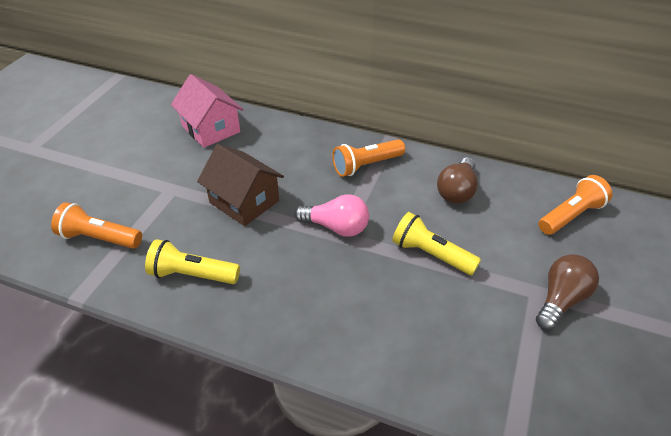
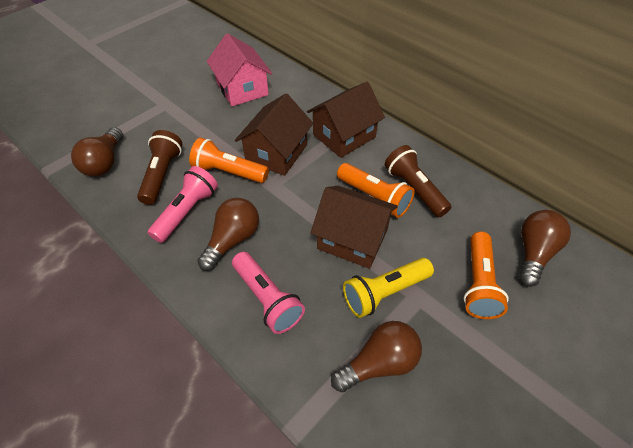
brown flashlight: none = 0 -> [137,130,182,205] [385,145,451,217] = 2
brown house: [197,144,284,226] = 1 -> [235,93,313,176] [307,82,385,158] [311,186,398,269] = 3
brown light bulb: [437,157,478,204] [536,254,599,330] = 2 -> [71,127,123,176] [197,198,259,271] [331,321,422,392] [519,210,571,287] = 4
pink flashlight: none = 0 -> [148,166,218,243] [232,252,305,334] = 2
pink light bulb: [295,194,369,237] = 1 -> none = 0
yellow flashlight: [145,239,240,284] [392,212,481,275] = 2 -> [343,258,434,318] = 1

